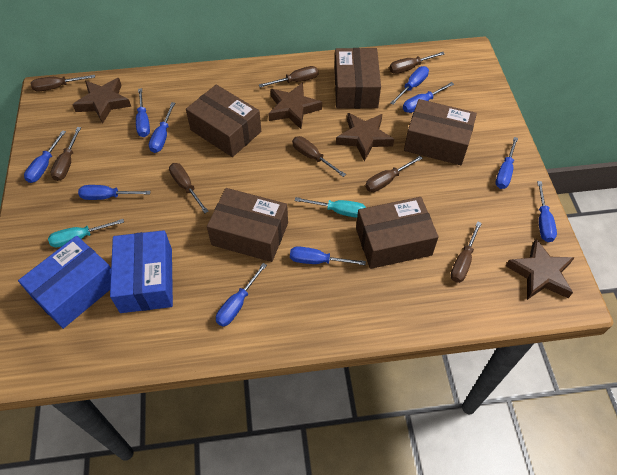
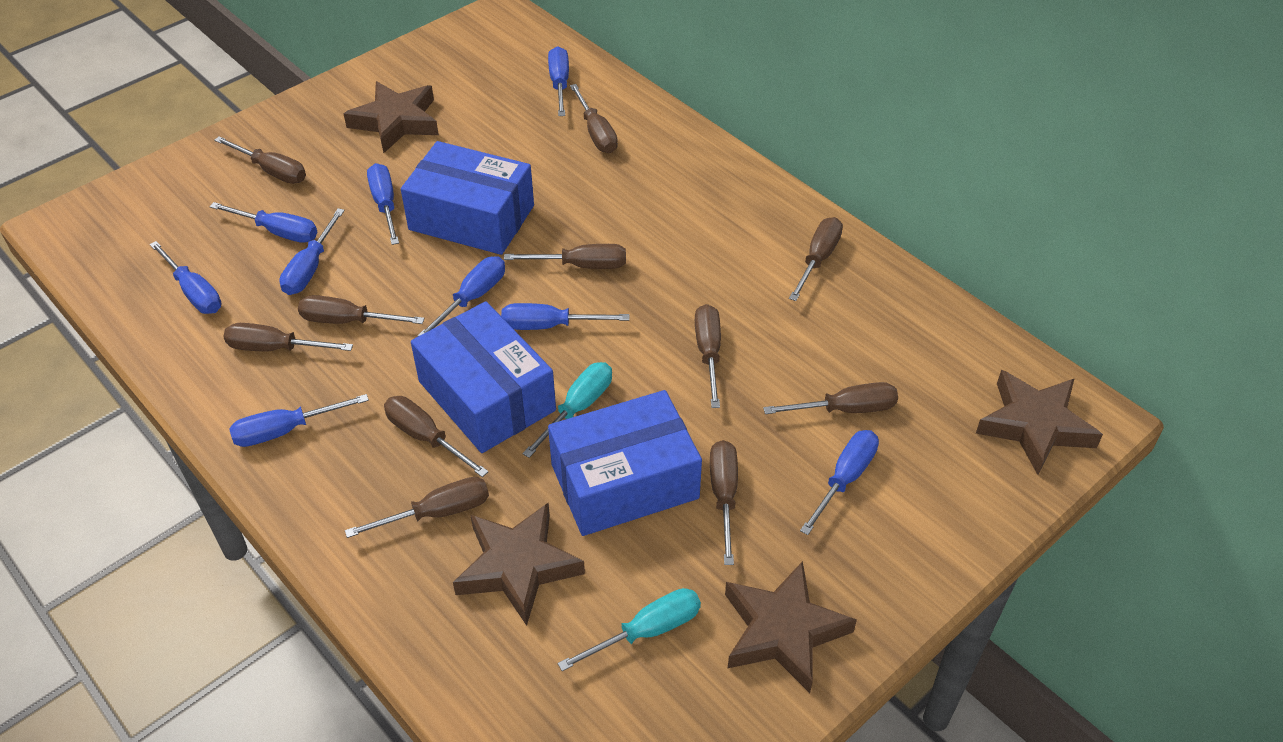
blue box: [18,236,111,329] [110,230,173,313] = 2 -> [401,141,534,255] [411,301,556,453] [548,390,702,536] = 3
blue screwdriver: [24,130,66,183] [78,185,151,200] [136,88,150,137] [149,102,175,153] [216,263,267,327] [290,246,366,265] [390,66,429,105] [403,82,454,113] [495,137,518,189] [537,181,557,242] = 10 -> [150,241,221,314] [209,202,317,243] [229,394,369,447] [279,208,345,295] [367,163,399,245] [418,256,505,336] [501,303,629,330] [548,46,569,116] [800,430,879,535] = 9
brown box: [186,85,261,157] [207,188,288,262] [334,48,381,109] [356,197,439,269] [404,99,477,165] = 5 -> none = 0
brown screwdriver: [31,75,95,92] [51,127,81,181] [169,163,208,213] [259,66,318,87] [292,136,346,177] [365,156,423,192] [389,52,445,74] [451,221,482,283] = 8 -> [214,136,306,184] [224,323,353,352] [298,295,425,324] [345,477,489,538] [384,396,489,477] [504,244,626,269] [570,84,618,153] [695,304,721,408] [710,440,738,565] [763,382,898,414] [789,217,843,301] = 11

